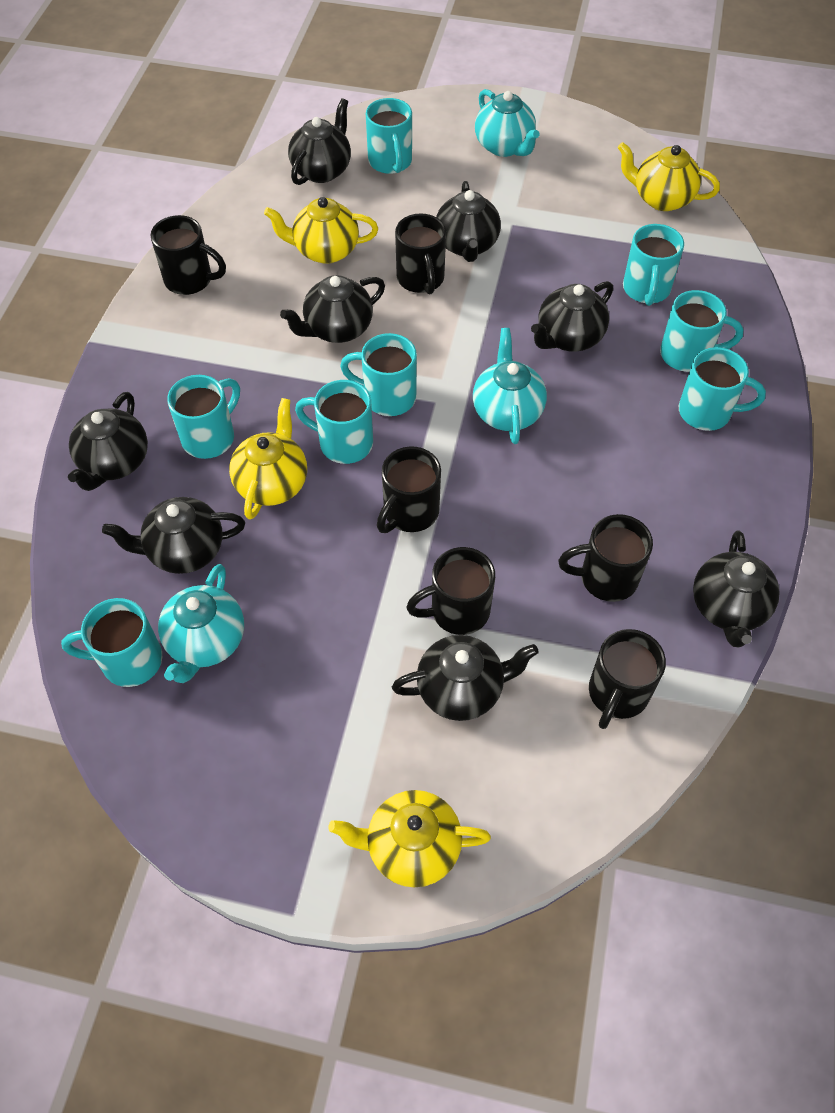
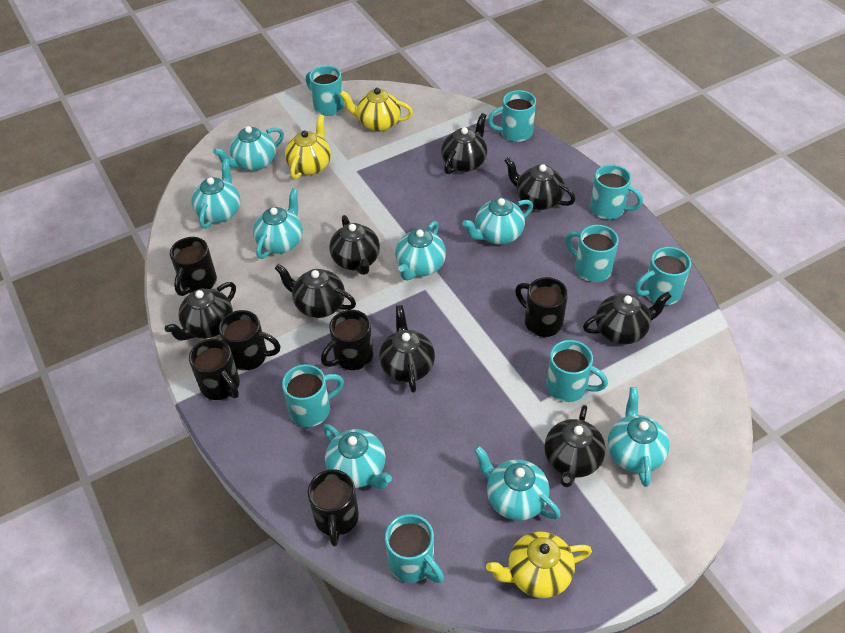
turquoise teapot: [158,564,244,683] [473,328,547,444] [475,89,540,157] = 3 -> [191,159,240,229] [213,126,284,171] [253,188,303,259] [323,424,392,489] [395,221,446,281] [462,198,533,244] [474,445,561,521] [608,387,670,487] = 8
yellow teapot: [229,398,307,519] [264,197,378,264] [328,790,491,888] [618,142,720,211] = 4 -> [285,115,331,179] [339,88,413,132] [486,531,592,598] = 3

